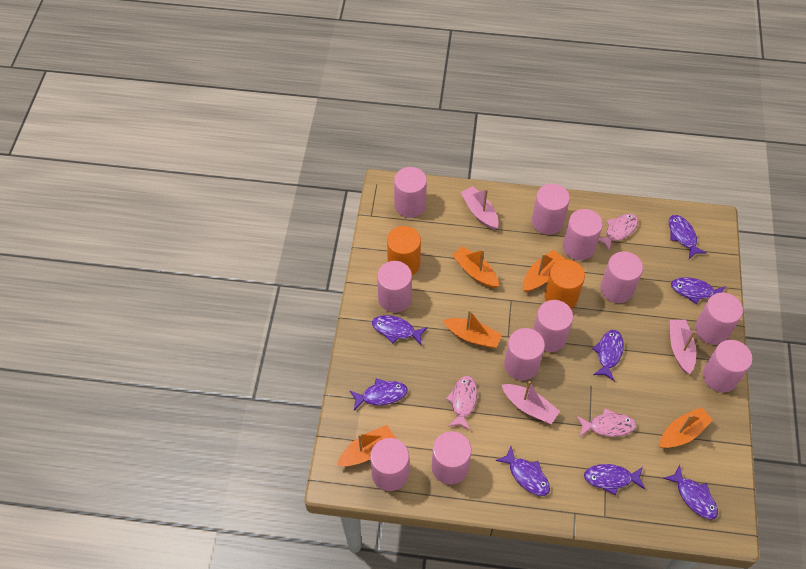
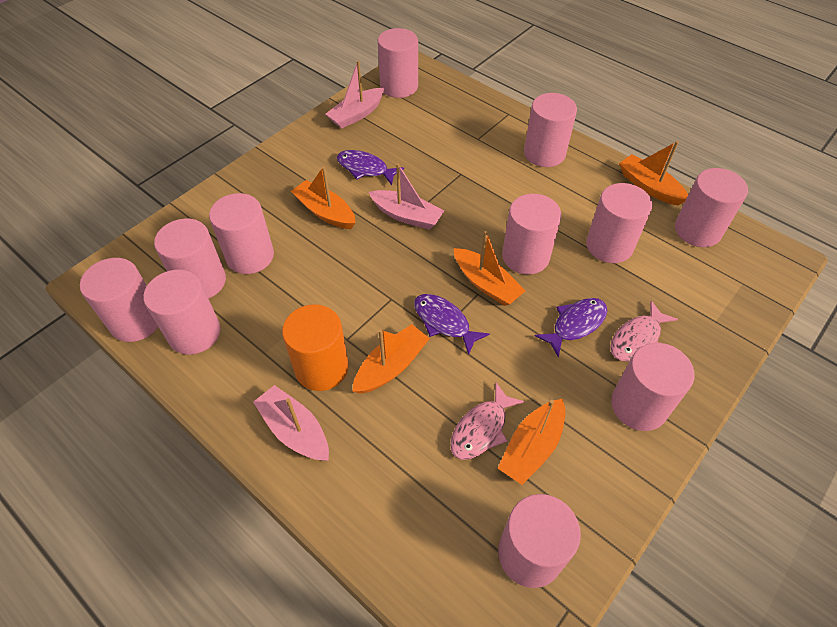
orange cylinder: [387,226,421,275] [544,260,585,309] = 2 -> [282,304,349,391] = 1
pink fish: [446,376,477,430] [577,408,636,437] [598,214,638,252] = 3 -> [450,383,524,460] [610,301,678,361] = 2
purple fish: [349,379,408,410] [372,315,428,345] [496,446,550,496] [584,464,645,495] [593,330,624,381] [663,465,718,519] [669,215,707,259] [671,277,725,304] = 8 -> [337,150,404,185] [414,294,490,355] [535,298,607,357] = 3

